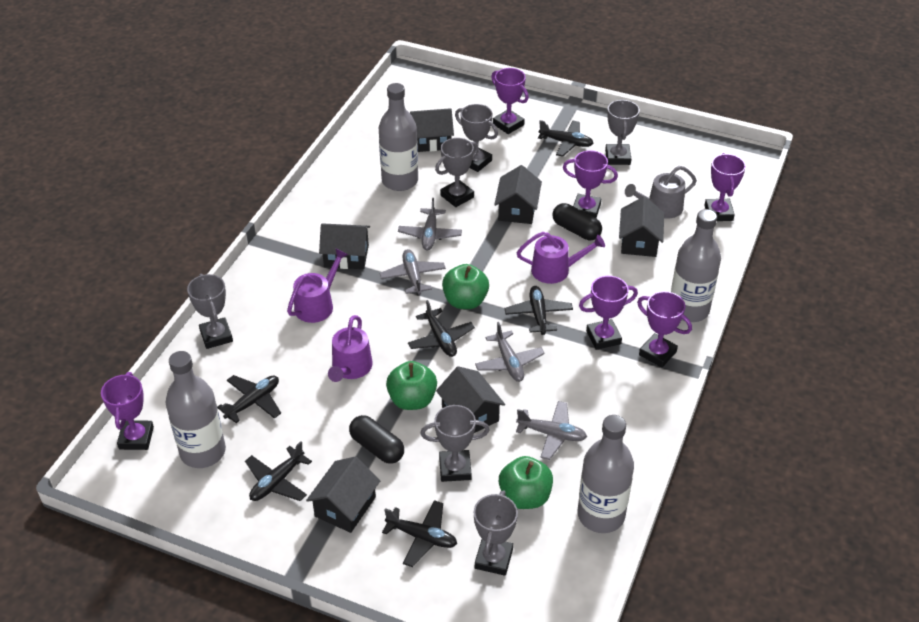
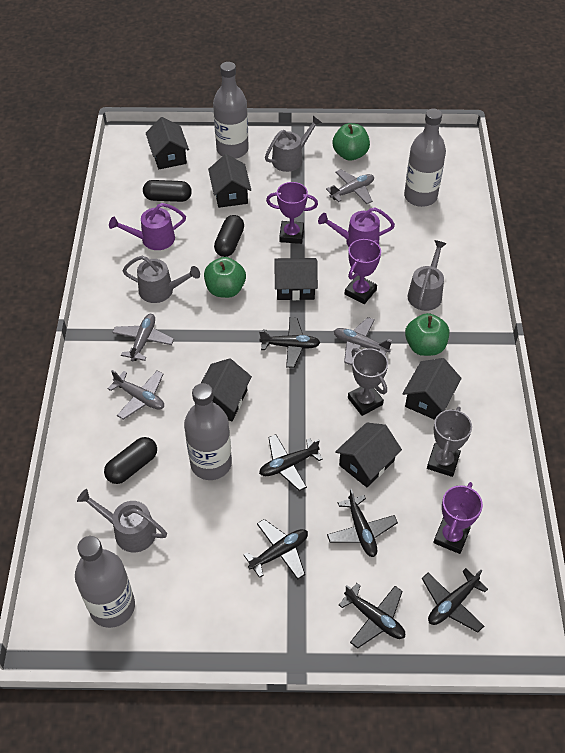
black capsule: [349,415,404,464] [552,203,602,240] = 2 -> [104,437,157,484] [143,180,192,202] [214,215,244,257] = 3
grey trophy: [187,274,233,349] [420,405,490,482] [435,138,479,207] [455,104,498,172] [474,490,518,576] [605,99,640,165] = 6 -> [348,348,388,416] [427,407,472,477] = 2
grey watering can: [625,166,697,219] = 1 -> [77,489,167,553] [122,256,200,303] [265,116,322,172] [408,240,447,311] = 4
purple trophy: [101,372,154,450] [491,68,529,134] [563,150,618,218] [579,276,638,350] [637,291,692,368] [705,153,746,221] = 6 -> [266,182,318,244] [345,239,381,304] [433,482,483,554] = 3
purple watering can: [287,248,348,323] [328,315,373,382] [517,232,605,284] = 3 -> [109,203,186,250] [318,207,395,247] = 2

